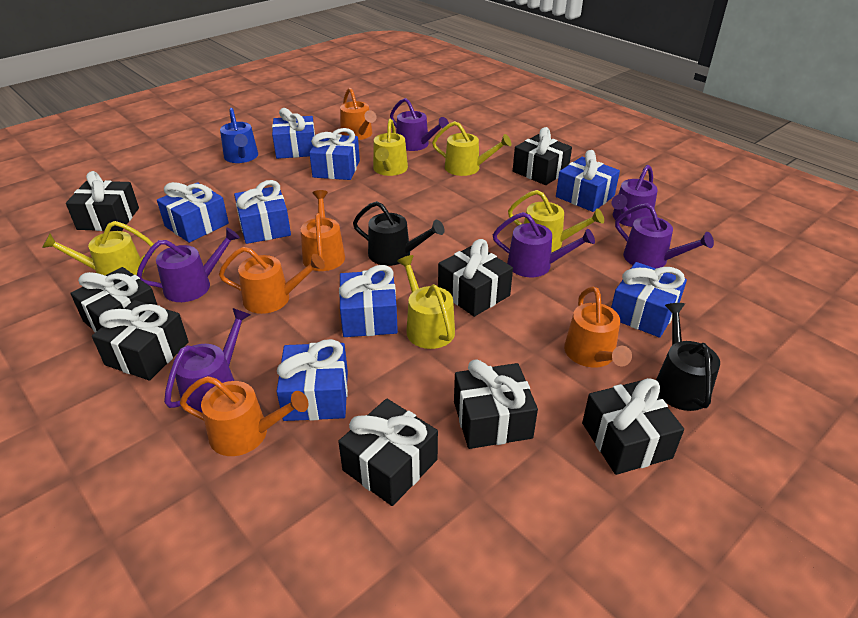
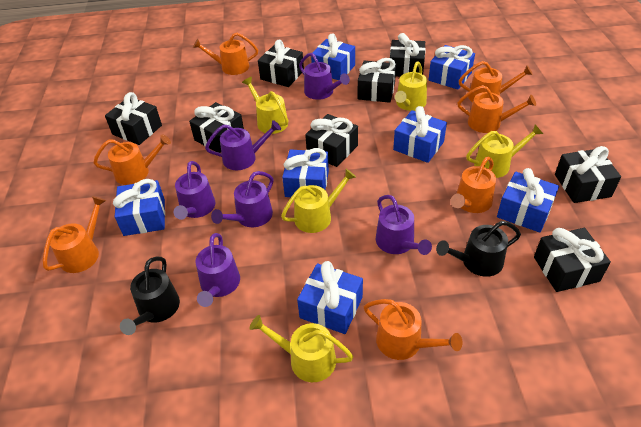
blue gift: [157,182,229,243] [234,180,291,244] [272,108,315,159] [276,339,348,421] [309,128,360,180] [339,265,398,337] [556,150,620,212] [611,262,687,338] = 8 -> [113,179,165,236] [282,148,329,197] [297,261,363,334] [311,33,355,80] [393,106,447,163] [429,45,475,90] [497,168,559,233] = 7
blue watering can: [220,108,258,163] = 1 -> none = 0
orange watering can: [180,376,308,456] [219,247,325,314] [301,190,345,271] [340,88,377,140] [564,287,632,367] = 5 -> [43,196,106,273] [93,134,171,185] [193,33,258,75] [364,299,462,360] [451,157,496,213] [458,85,536,133] [459,61,533,103] = 7

